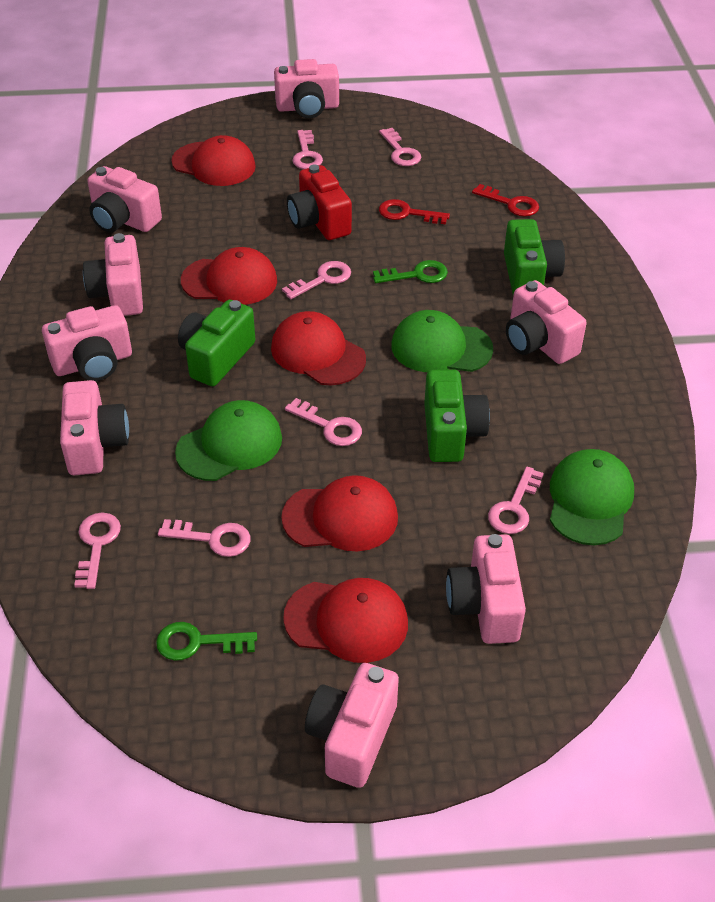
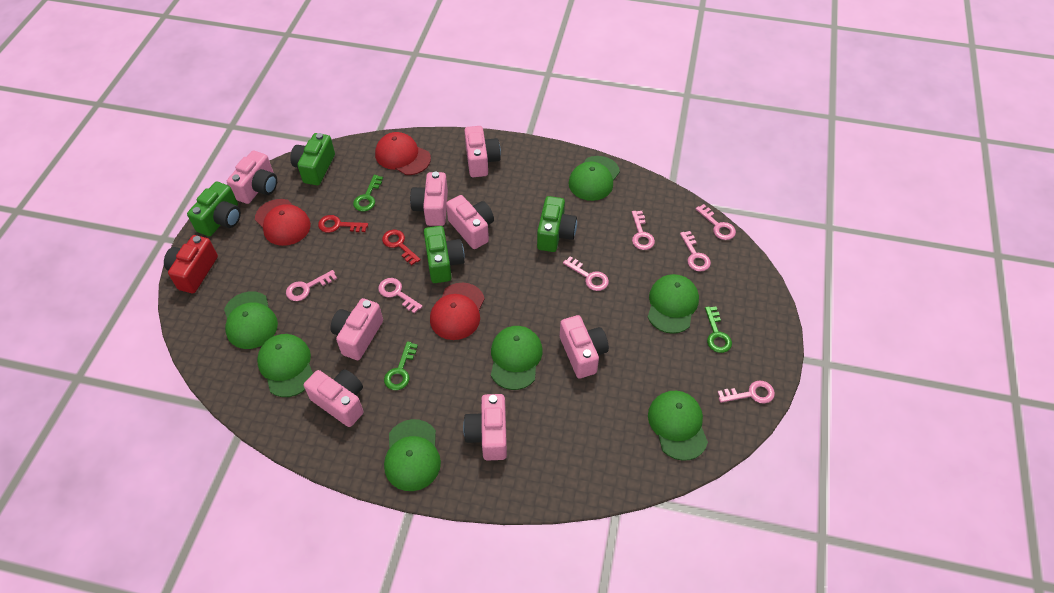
green camera: [178,300,255,386] [424,370,490,462] [504,219,565,296] = 3 -> [187,182,241,237] [290,133,335,185] [424,226,465,283] [537,196,577,252] = 4
green cap: [175,400,282,481] [391,310,493,372] [550,449,634,545] = 3 -> [224,291,278,349] [257,334,313,397] [384,419,441,491] [491,326,543,390] [569,156,620,201] [648,274,699,334] [648,391,708,461] = 7
green key: [156,622,257,661] [373,260,448,283] = 2 -> [353,175,383,211] [384,341,418,390] [705,306,732,353] = 3
red cap: [171,135,256,186] [181,247,277,305] [271,311,366,385] [281,475,398,552] [283,578,408,663] = 5 -> [255,199,311,246] [375,132,431,175] [430,283,485,340] = 3

